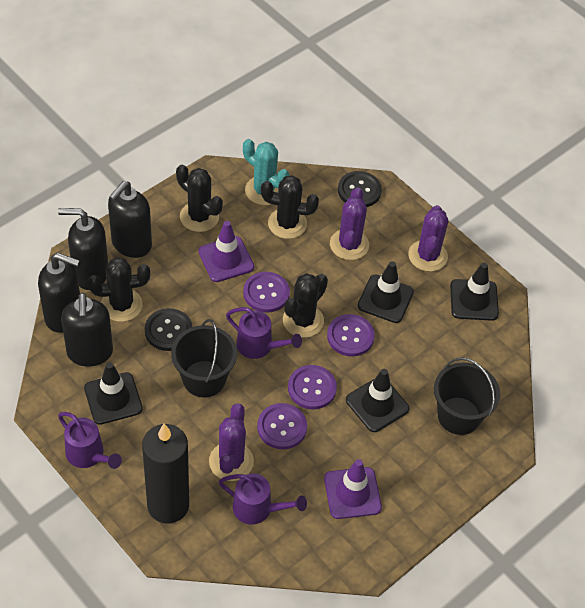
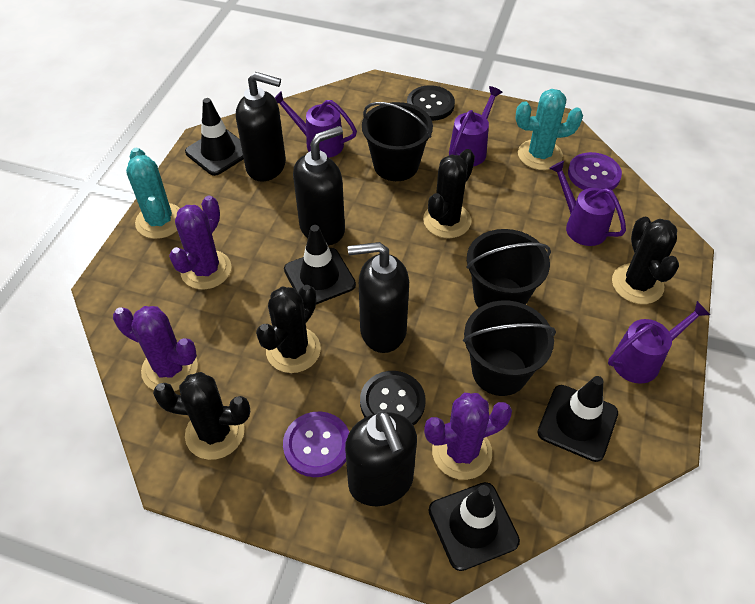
black bucket: [171,319,237,397] [434,357,500,435] = 2 -> [362,102,433,181] [463,300,556,396] [466,229,551,308] = 3
black candle: [142,424,189,524] = 1 -> none = 0
purple button: [243,272,290,313] [257,403,307,449] [288,365,337,409] [327,314,375,357] = 4 -> [283,411,349,477] [568,152,622,190] = 2
purple traffic cone: [198,221,254,282] [324,459,382,519] = 2 -> none = 0
purple watering can: [58,412,122,469] [219,473,307,525] [226,307,302,359] = 3 -> [275,91,357,158] [449,86,503,166] [549,161,626,246] [608,301,710,384] = 4
turquoise cactus: [243,139,289,205] = 1 -> [126,148,180,239] [515,89,583,170] = 2

